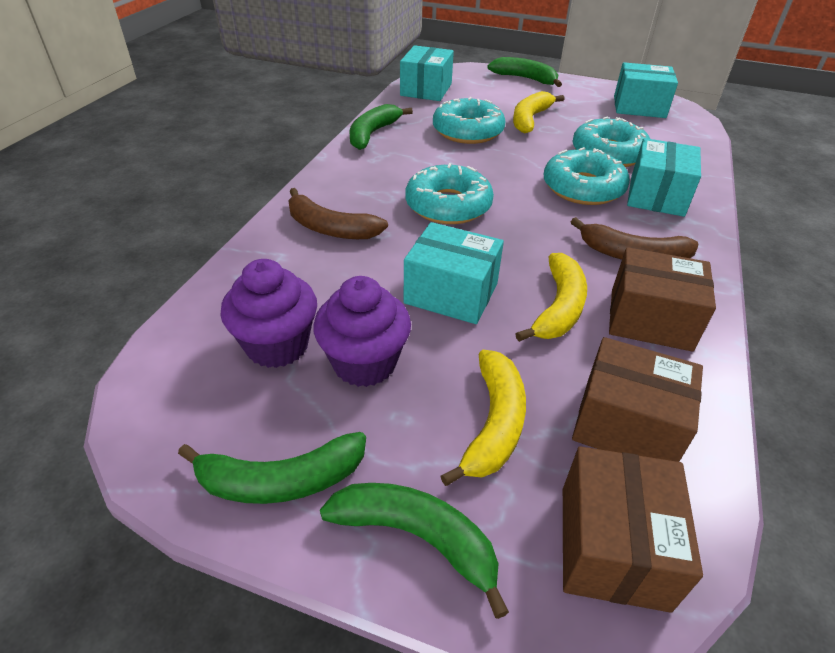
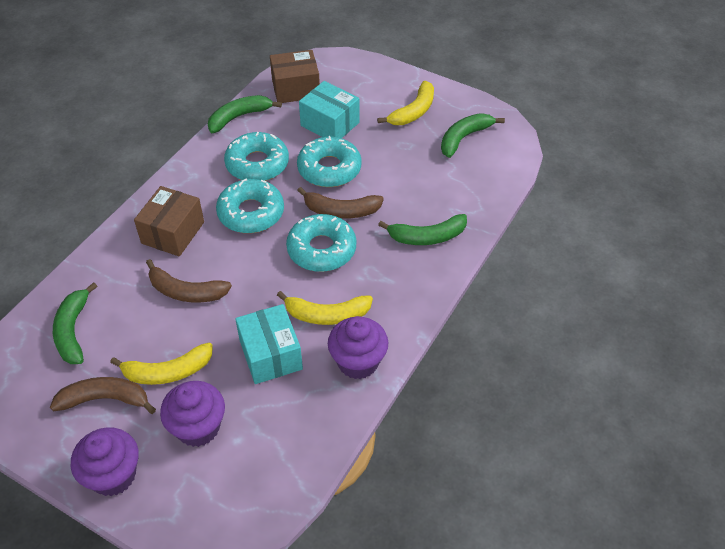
brown banana: [288,188,388,239] [571,217,698,260] = 2 -> [50,377,156,414] [146,259,232,303] [297,187,384,219] = 3
brown box: [563,446,703,613] [572,337,703,462] [609,247,716,352] = 3 -> [134,186,204,256] [270,50,320,103] = 2
purple cupcake: [221,259,317,368] [313,276,411,387] = 2 -> [71,427,139,496] [160,381,225,447] [328,316,388,379] = 3
turquoise box: [400,45,454,101] [404,222,504,324] [614,62,678,118] [627,138,701,217] = 4 -> [235,304,303,384] [299,81,359,138] = 2

